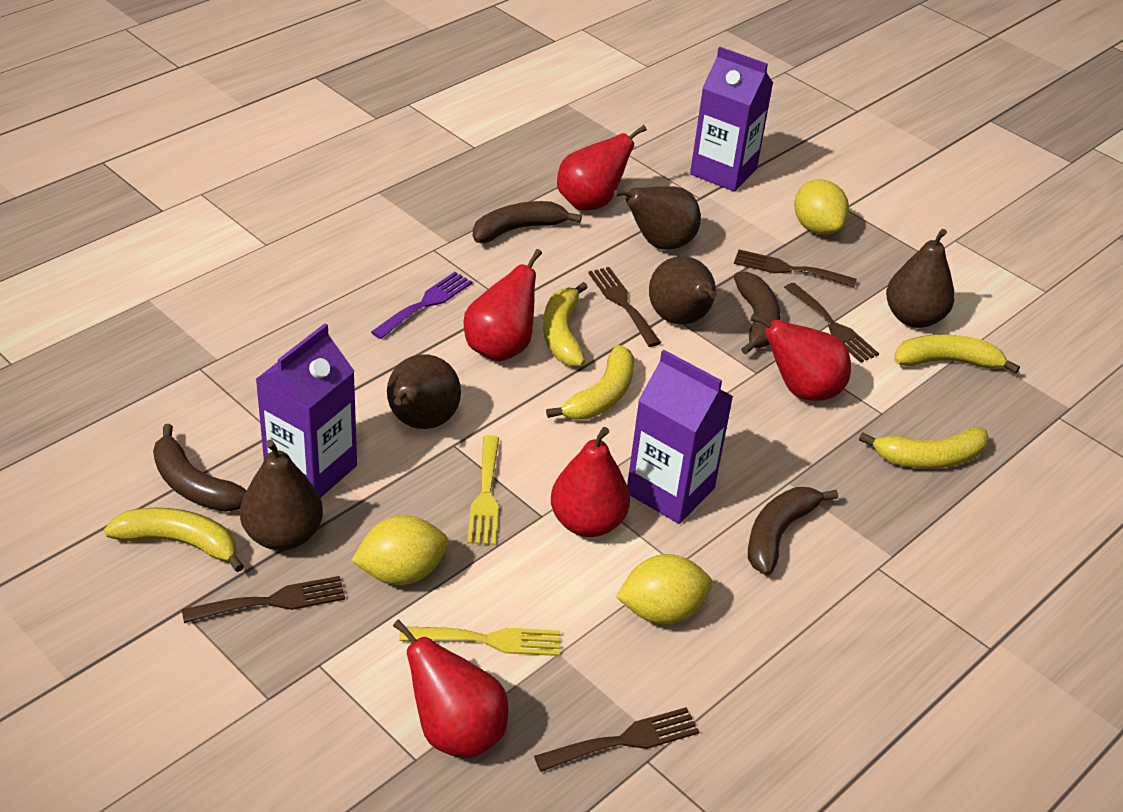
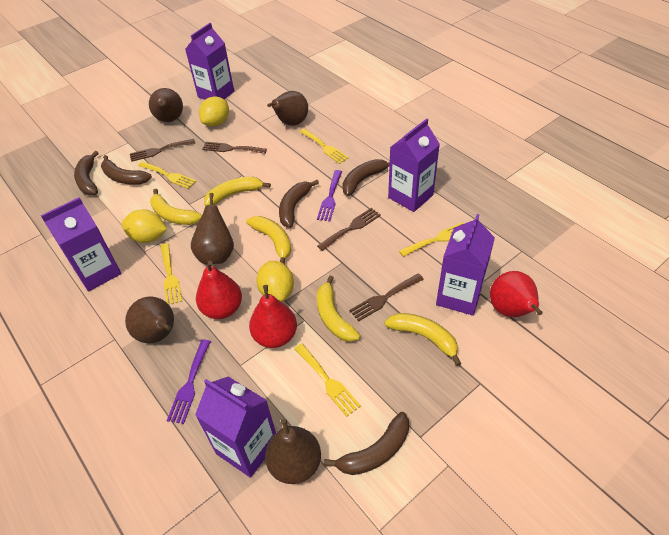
brown banana: [153,424,247,512] [473,201,582,243] [734,272,780,354] [748,487,838,576] = 4 -> [74,151,99,195] [101,155,152,185] [279,180,319,228] [324,412,409,475] [342,159,390,196] = 5
brown fork: [182,576,345,623] [534,707,699,772] [588,267,661,347] [734,250,857,287] [784,283,879,363] = 5 -> [130,139,195,162] [202,142,267,154] [317,208,381,251] [349,273,424,322] = 4
purple carton: [256,323,357,498] [627,350,733,524] [690,47,773,192] = 3 -> [41,197,121,292] [185,23,234,100] [195,377,276,478] [388,118,440,212] [436,214,495,316] = 5
purple fork: [371,272,472,339] = 1 -> [167,339,211,424] [317,170,342,221] = 2
red pear: [393,619,509,758] [463,249,542,362] [551,427,630,537] [557,125,647,211] [750,314,851,401] = 5 -> [196,261,242,319] [249,285,297,348] [490,271,543,317] = 3
yellow fork: [399,627,561,656] [467,435,499,545] = 2 -> [138,161,197,189] [160,243,182,304] [294,343,361,417] [300,129,349,164] [399,222,464,257] = 5

